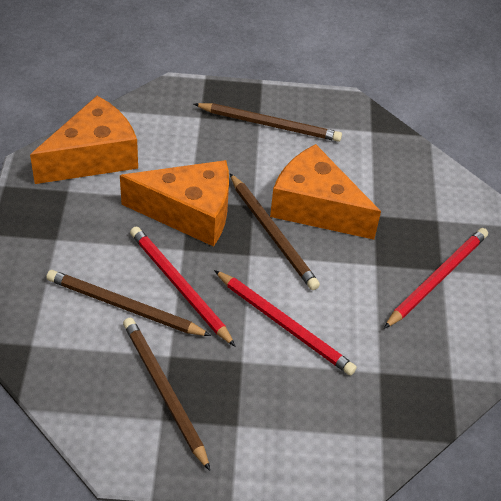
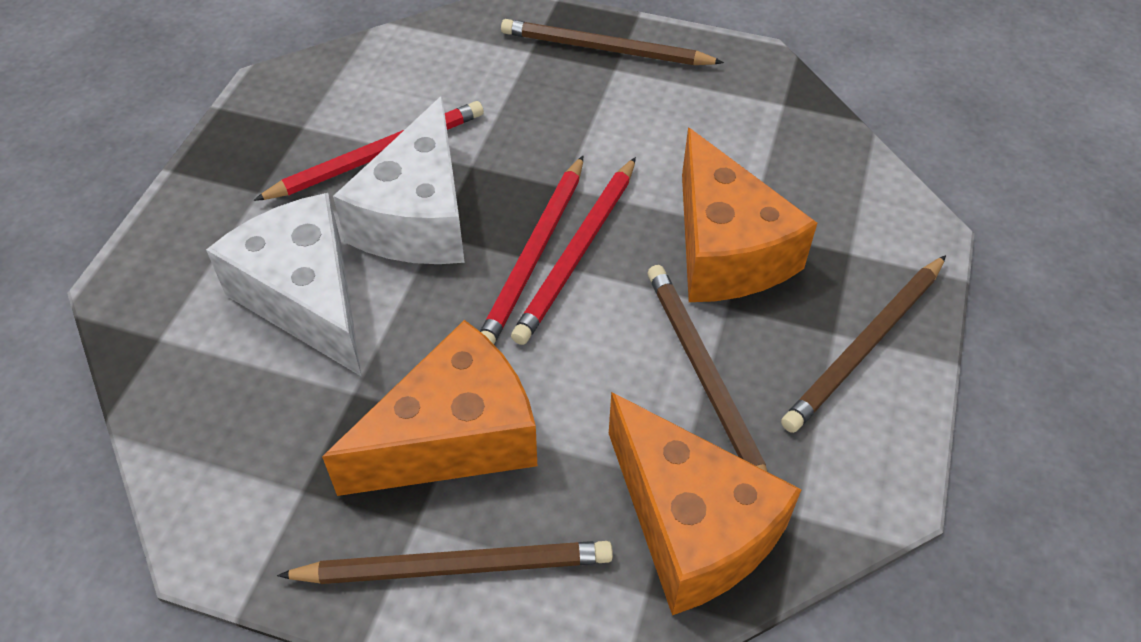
white cheese: none = 0 -> [206,193,362,377] [333,96,465,264] = 2

